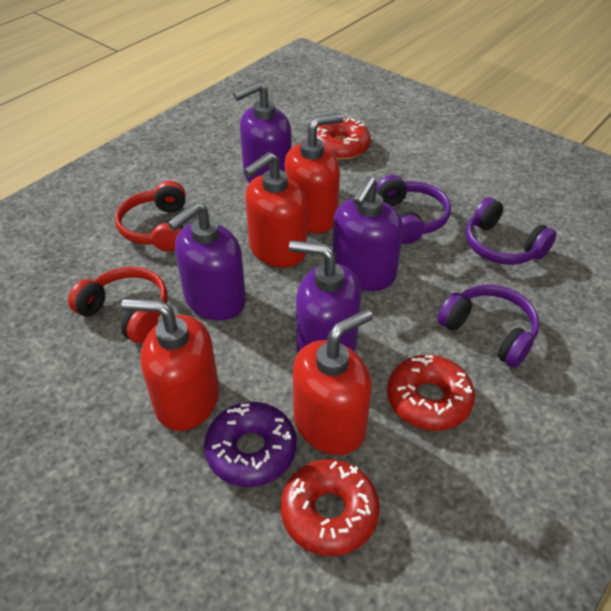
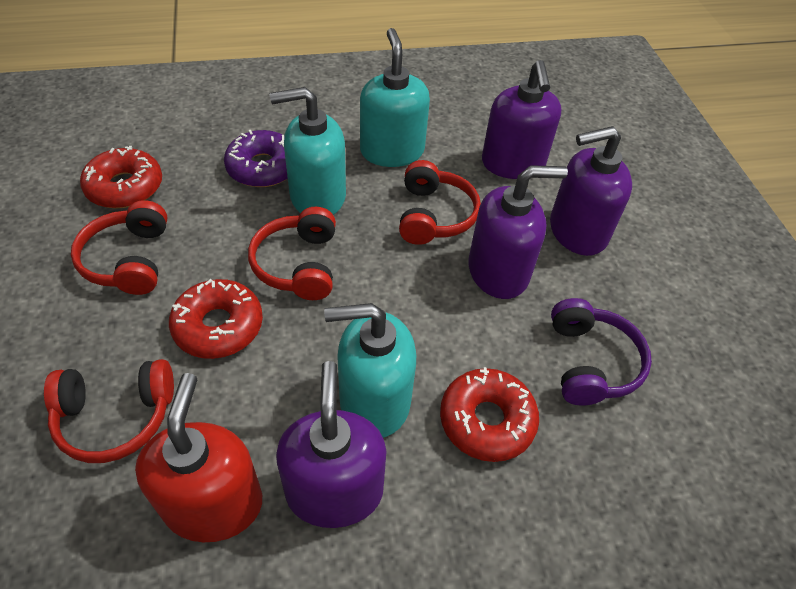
purple headphones: [376,175,451,244] [438,285,540,368] [466,197,557,265] = 3 -> [551,298,652,405] = 1
red headphones: [68,267,168,343] [115,181,185,252] = 2 -> [44,359,174,463] [71,200,167,295] [248,207,336,300] [399,160,481,245] = 4
red soap dispenser: [121,299,219,431] [244,152,307,268] [284,113,344,233] [293,309,373,455] = 4 -> [135,373,262,542] = 1
turquoise soap dispenser: none = 0 -> [269,87,346,215] [324,303,416,438] [360,28,430,167] = 3

